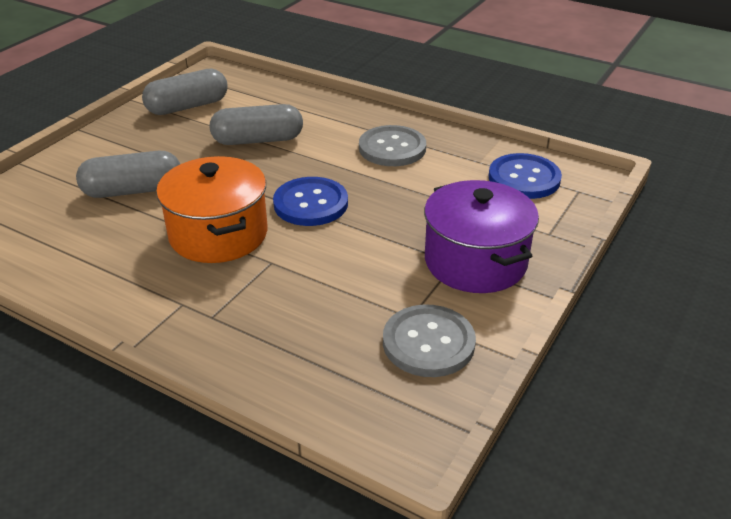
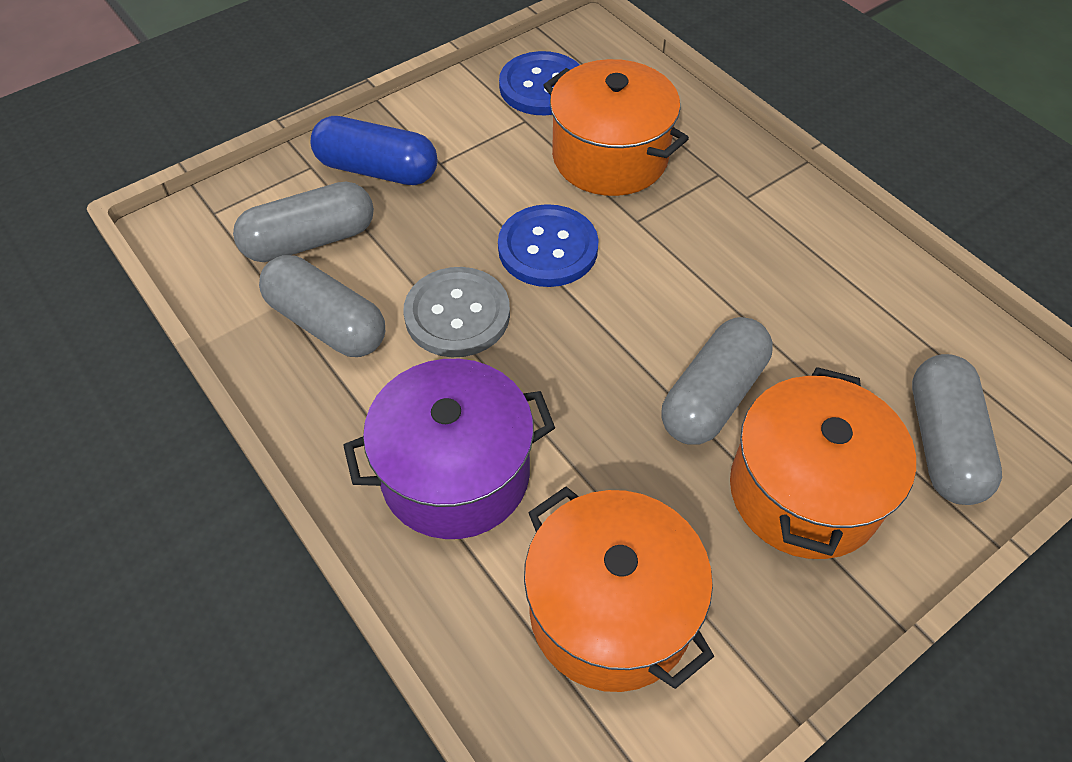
blue capsule: none = 0 -> [311,116,438,185] = 1
grey button: [359,125,426,166] [383,304,476,377] = 2 -> [403,267,510,357] = 1
grey capsule: [76,151,180,198] [142,68,228,115] [210,104,303,145] = 3 -> [233,182,374,262] [259,255,385,357] [661,317,773,445] [912,354,1002,505] = 4
orange pot: [156,156,268,263] = 1 -> [524,487,714,692] [543,59,689,196] [730,367,916,559] = 3

